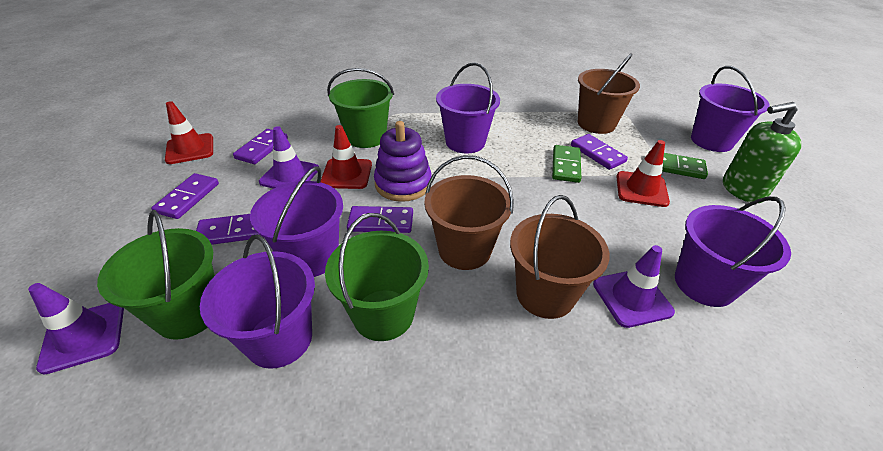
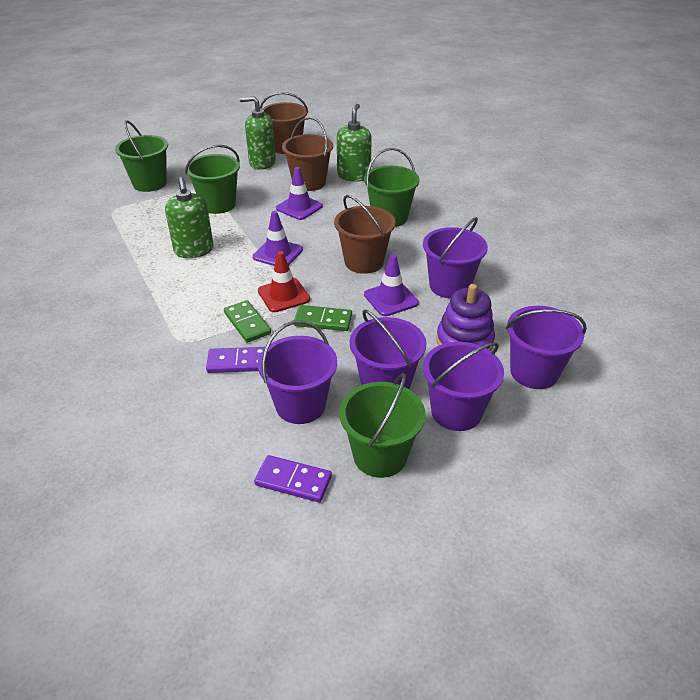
green bucket: [97,210,215,340] [325,213,429,341] [327,68,394,148] = 3 -> [115,120,168,192] [185,145,240,214] [339,373,426,478] [364,148,420,227] = 4
green soap dispenser: [723,102,801,203] = 1 -> [165,177,214,258] [240,96,276,170] [337,104,372,182] = 3
purple domino: [151,173,219,219] [196,214,264,245] [233,129,288,164] [347,206,413,233] [571,134,628,170] = 5 -> [206,347,265,373] [254,455,332,502] = 2
red traffic cone: [165,101,213,164] [320,125,372,189] [616,140,670,207] = 3 -> [258,251,310,312] = 1

